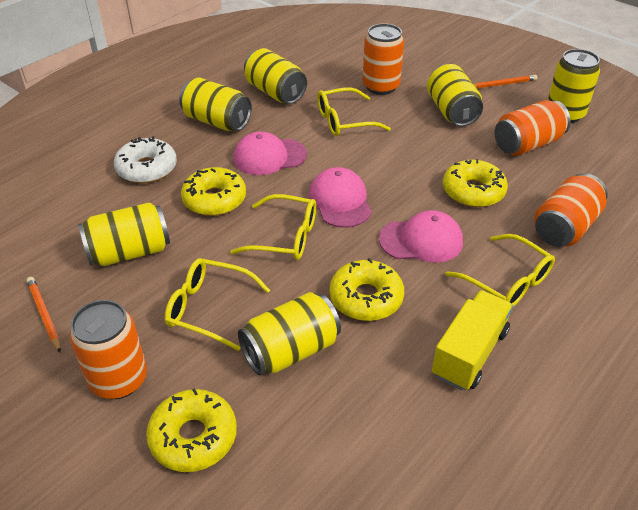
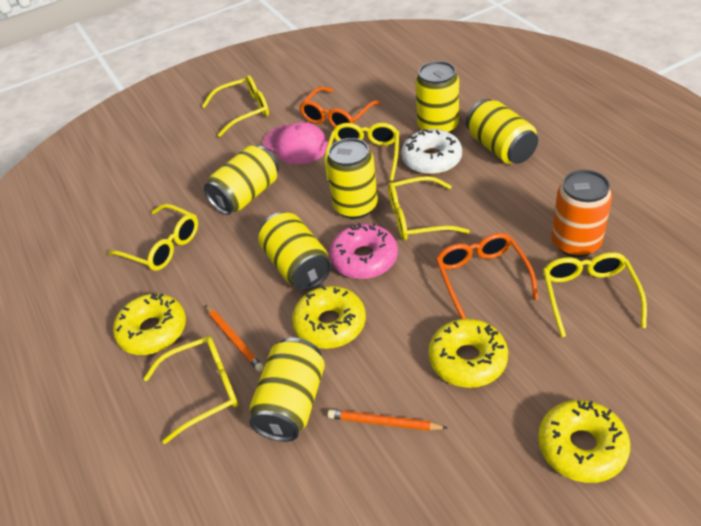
orange can: [69,300,147,399] [362,23,404,95] [495,100,571,156] [534,173,608,247] = 4 -> [551,170,612,257] = 1
orange glasses: none = 0 -> [299,87,381,128] [436,233,539,319] = 2
pink cap: [234,132,307,175] [309,167,372,228] [379,210,463,263] = 3 -> [263,122,328,165] = 1
pink donut: none = 0 -> [329,223,398,279] = 1
yellow glasses: [165,258,270,351] [230,194,316,260] [317,87,391,136] [445,234,555,307] = 4 -> [108,204,198,271] [143,336,238,444] [202,75,269,137] [325,123,399,181] [388,176,470,240] [543,252,647,337] = 6
yellow truck: [432,290,513,390] = 1 -> none = 0

